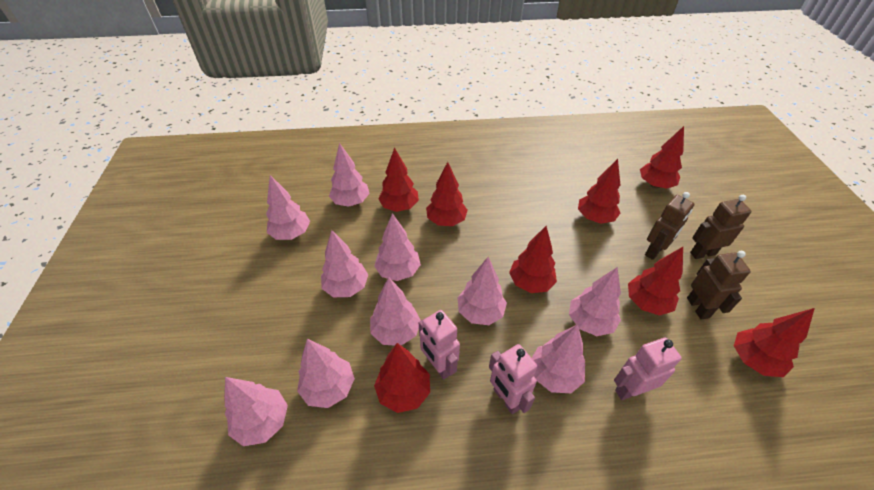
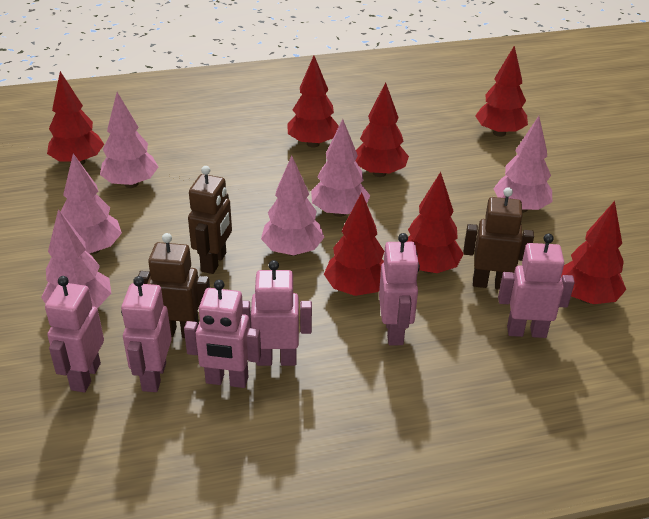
pink robot: [419,310,460,379] [489,344,537,414] [614,338,682,400] = 3 -> [45,276,104,392] [121,276,172,392] [184,280,261,388] [242,260,312,366] [379,233,420,345] [498,234,575,338] = 6
pink tree: [224,377,288,446] [266,175,310,240] [297,339,355,408] [321,230,368,297] [329,143,370,207] [370,277,421,346] [374,213,421,281] [457,257,507,325] [532,324,585,393] [569,267,621,336] = 10 -> [41,209,111,308] [61,153,122,255] [100,92,158,188] [261,156,325,256] [311,119,370,217] [493,116,552,213] = 6
red tree: [374,343,430,413] [378,147,419,212] [426,162,468,226] [509,226,557,293] [578,159,621,224] [628,247,683,316] [640,126,684,189] [734,308,815,377] = 8 -> [47,71,104,165] [287,56,339,147] [324,192,385,296] [355,82,409,177] [407,172,464,273] [475,45,528,137] [561,201,626,304] = 7

